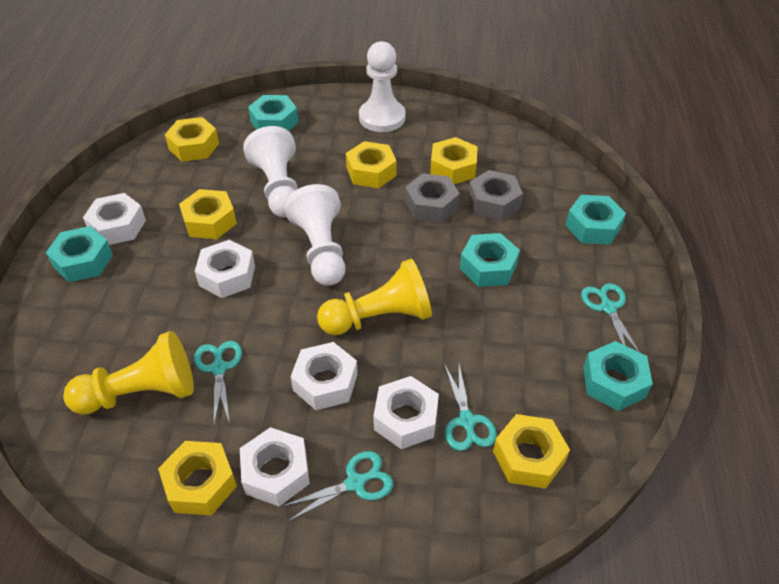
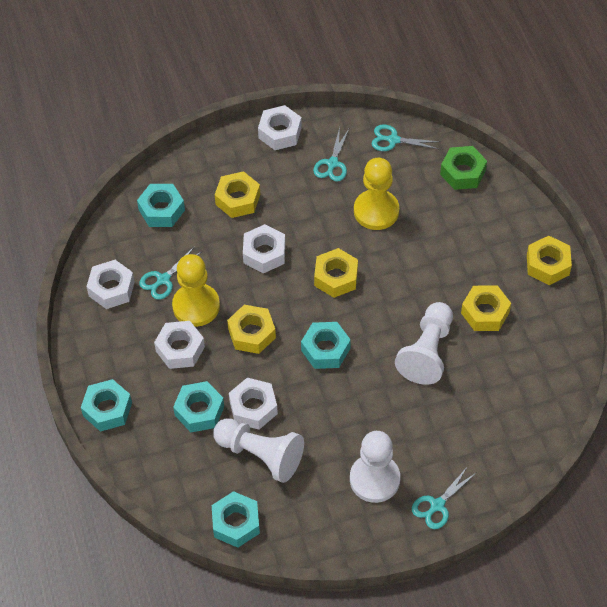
green nut: none = 0 -> [440,146,487,190] = 1
grey nut: [405,173,460,223] [468,170,523,221] = 2 -> none = 0
yellow nut: [158,441,237,515] [165,117,219,162] [179,189,237,239] [346,141,397,188] [430,137,478,184] [493,414,570,489] = 6 -> [215,171,260,218] [227,305,276,354] [314,248,358,298] [461,285,511,331] [527,236,572,285] = 5

